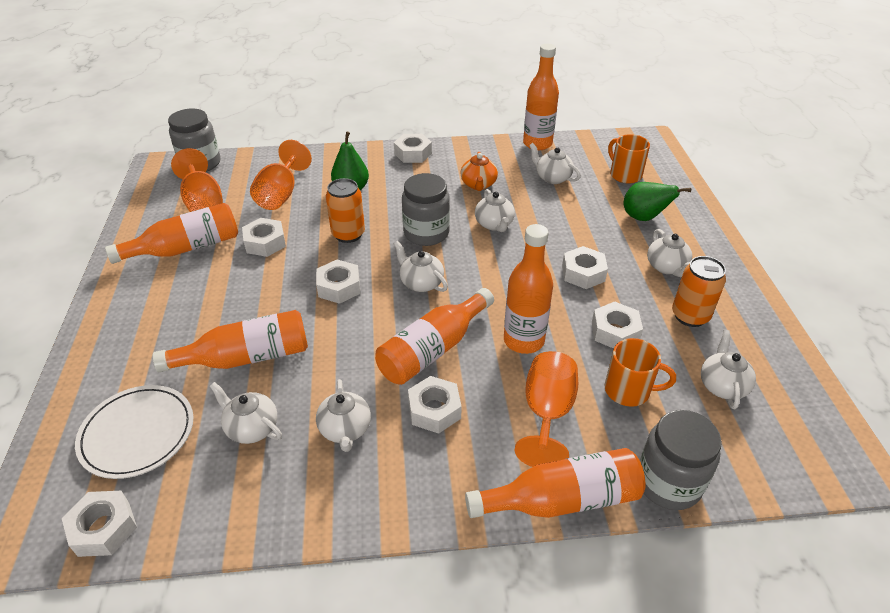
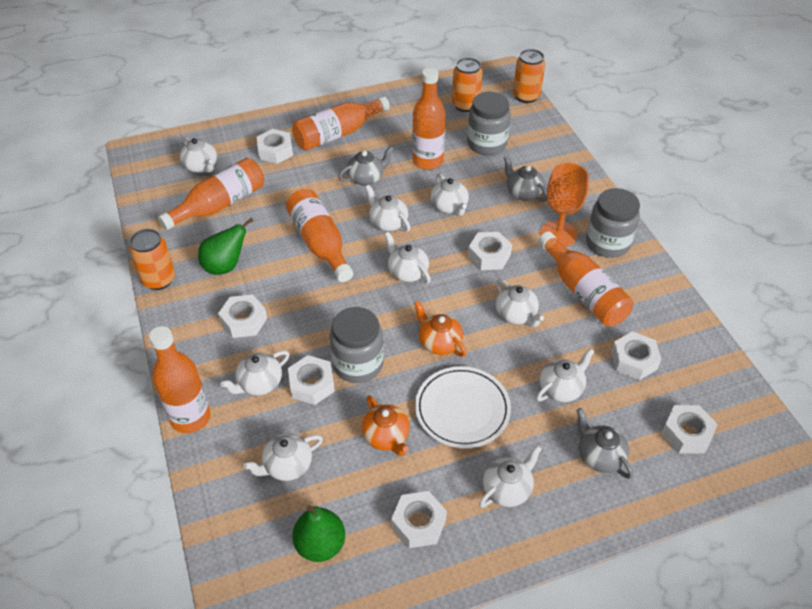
grey teapot: none = 0 -> [339,146,393,186] [504,156,548,202] [576,408,633,479] = 3
orange can: [326,178,365,243] [672,256,726,327] = 2 -> [129,229,175,290] [452,58,483,112] [513,49,545,103] = 3
orange goblet: [171,148,223,212] [250,140,312,210] [514,351,578,467] = 3 -> [540,163,589,247] = 1
orange mug: [605,338,676,407] [608,134,650,184] = 2 -> none = 0
orange teapot: [460,152,498,191] = 1 -> [362,396,410,456] [414,301,466,357] = 2
white teapot: [210,382,282,444] [316,379,371,452] [394,241,448,292] [475,189,515,232] [529,143,581,184] [647,229,692,277] [701,330,756,409] = 7 -> [180,137,217,173] [220,350,289,395] [243,433,323,481] [365,185,410,232] [385,232,431,284] [431,173,469,216] [479,445,542,508] [496,279,544,327] [536,348,595,402] = 9

